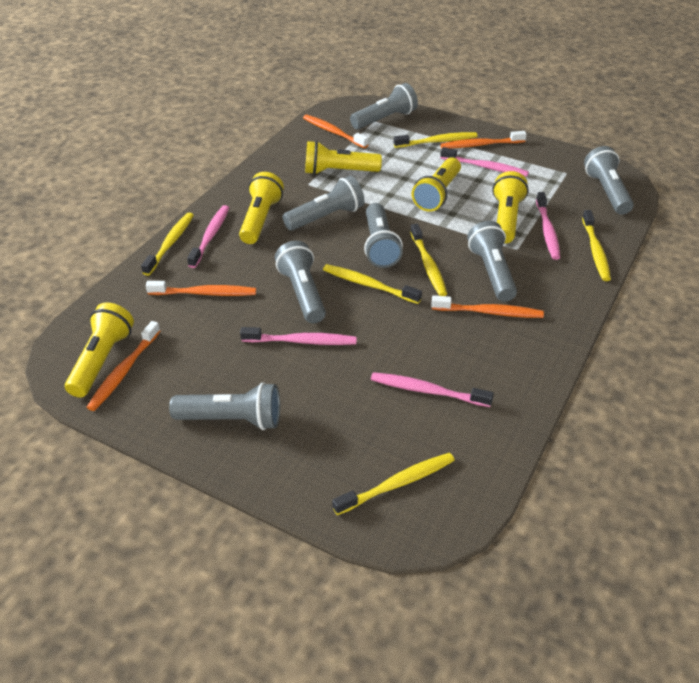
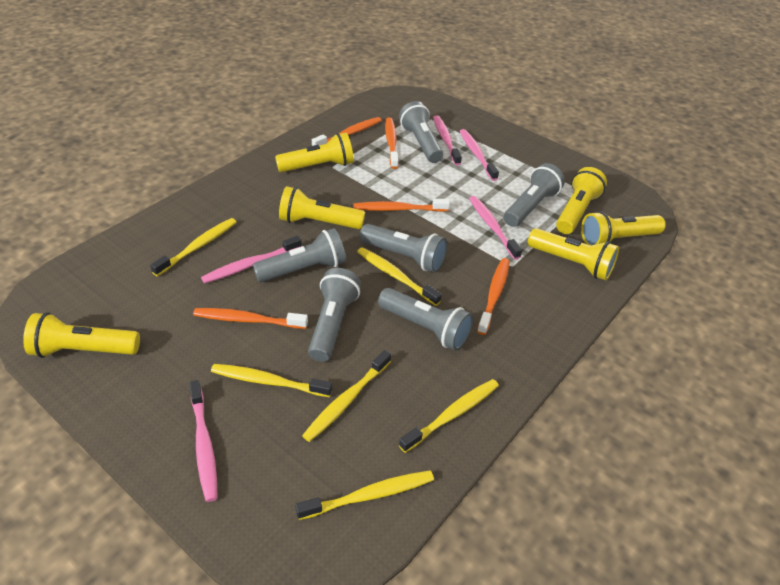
grey flashlight: [169,382,280,430] [275,241,326,323] [283,176,365,231] [350,83,418,129] [364,203,403,268] [467,221,517,302] [584,146,634,215] = 7 -> [253,228,346,282] [308,268,361,362] [360,224,447,273] [378,288,474,351] [399,101,443,163] [504,163,565,227] = 6
yellow flashlight: [65,302,134,398] [239,172,284,244] [305,141,382,175] [412,157,461,212] [492,171,529,243] = 5 -> [23,312,140,358] [275,133,354,172] [279,186,365,229] [528,228,619,280] [556,167,607,234] [581,211,666,245] = 6

